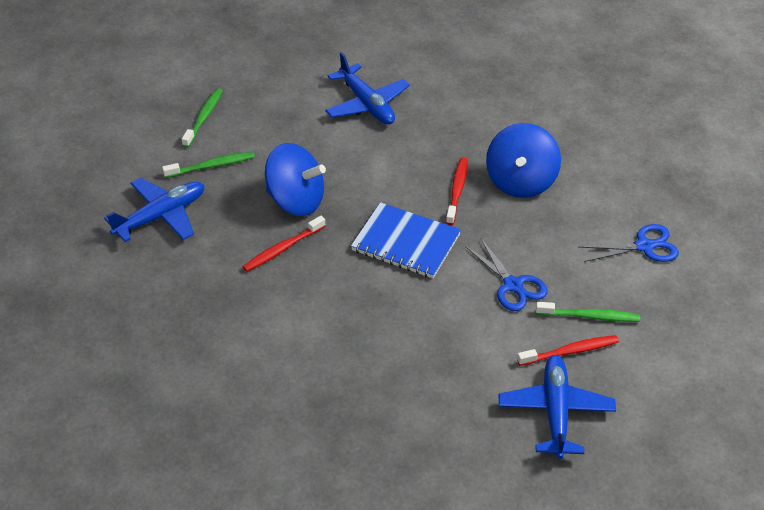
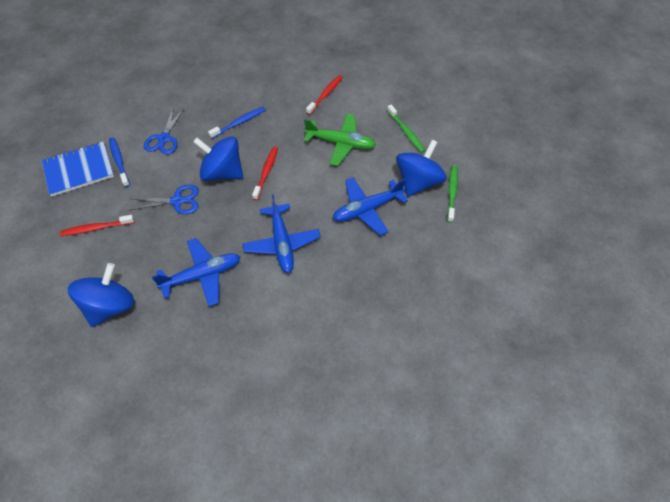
blue spinning top: [265,143,326,216] [486,123,561,198] = 2 -> [68,263,134,327] [193,136,243,181] [396,140,447,197] = 3
blue toothbrush: none = 0 -> [109,137,130,187] [208,107,266,139] = 2
green plane: none = 0 -> [304,113,376,166] = 1
green toothbrush: [162,152,255,178] [182,88,223,148] [536,302,640,322] = 3 -> [387,104,425,153] [447,165,458,222] = 2

